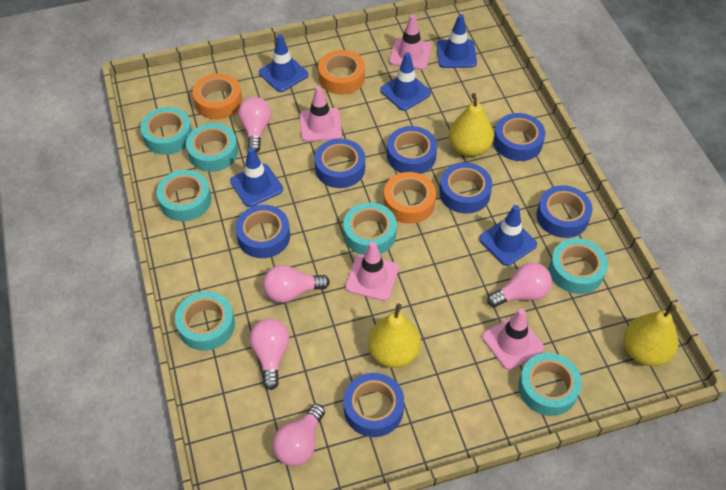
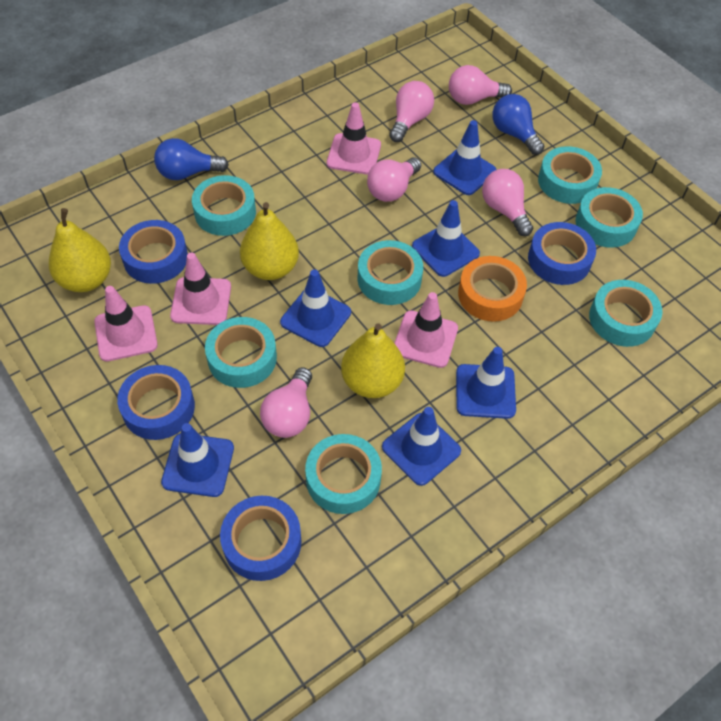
blue light bulb: none = 0 -> [154,138,229,180] [492,94,545,155] = 2
blue tape: [235,205,290,258] [314,139,365,188] [344,373,404,437] [387,126,437,174] [439,162,492,214] [494,113,545,161] [537,185,593,238] = 7 -> [117,365,195,440] [119,220,188,284] [220,496,302,581] [528,222,596,285] = 4
blue traffic cone: [230,147,283,207] [259,34,308,92] [380,52,431,111] [437,14,477,68] [479,205,537,266] = 5 -> [161,423,234,497] [280,269,351,347] [382,407,461,486] [412,200,480,277] [433,120,497,195] [456,347,516,419] = 6
orange tape: [193,73,242,119] [318,50,365,94] [384,172,436,224] = 3 -> [458,256,527,322] = 1

